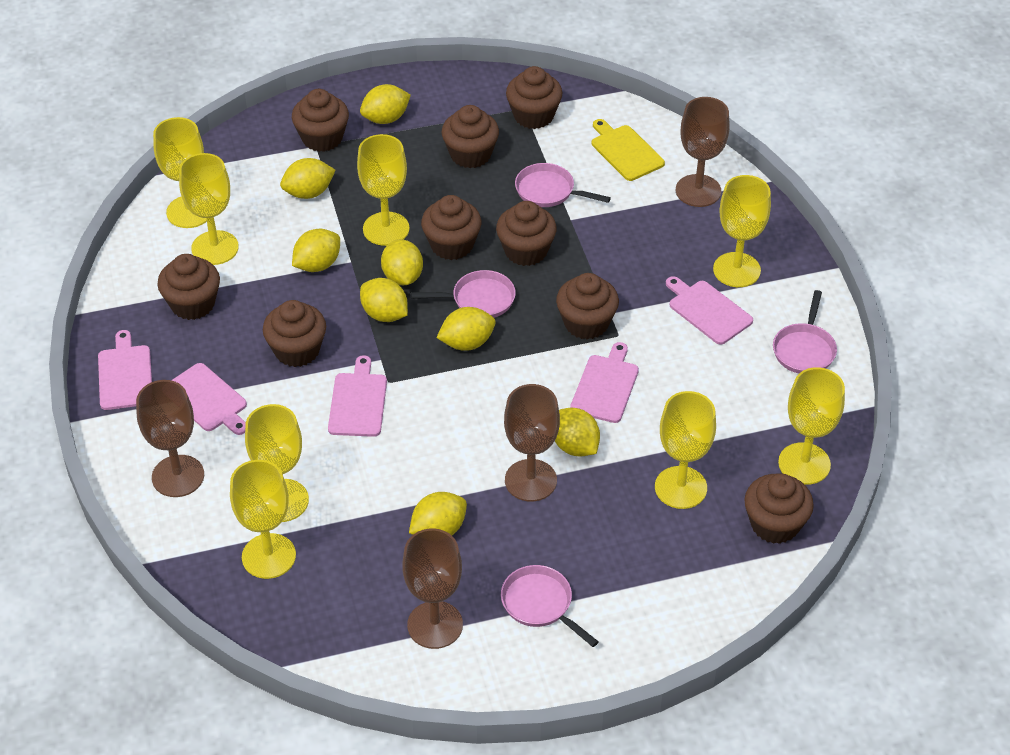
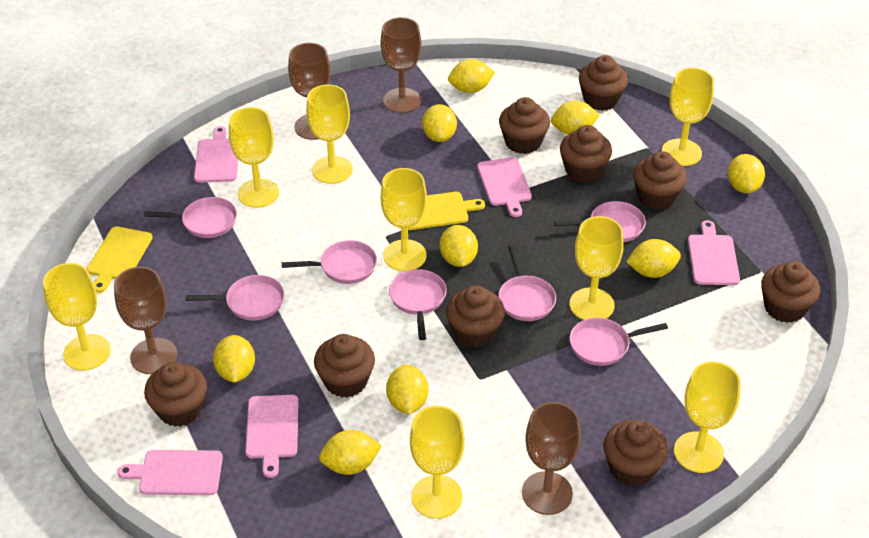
pink pan: [411,270,516,318] [501,565,599,647] [515,163,611,207] [773,290,837,374] = 4 -> [144,197,237,238] [186,275,284,320] [282,240,377,284] [389,269,447,340] [498,245,556,321] [554,201,646,242] [570,318,668,366] = 7
yellow cutting board: [592,119,665,181] = 1 -> [87,226,153,293] [408,192,485,230] = 2
yellow lemon: [280,158,336,199] [292,229,340,272] [360,84,411,124] [360,278,408,322] [381,239,423,285] [409,492,467,535] [437,307,496,351] [555,408,600,457] = 8 -> [213,335,255,383] [319,430,382,475] [386,365,428,414] [422,104,457,142] [440,225,478,267] [448,59,495,93] [551,101,600,135] [627,239,681,278] [728,154,765,193] = 9

